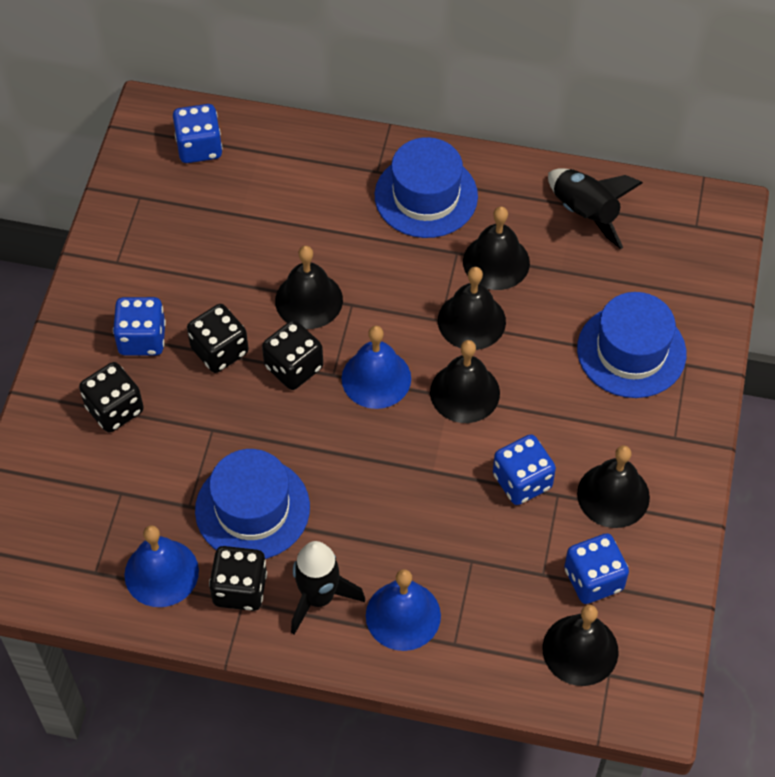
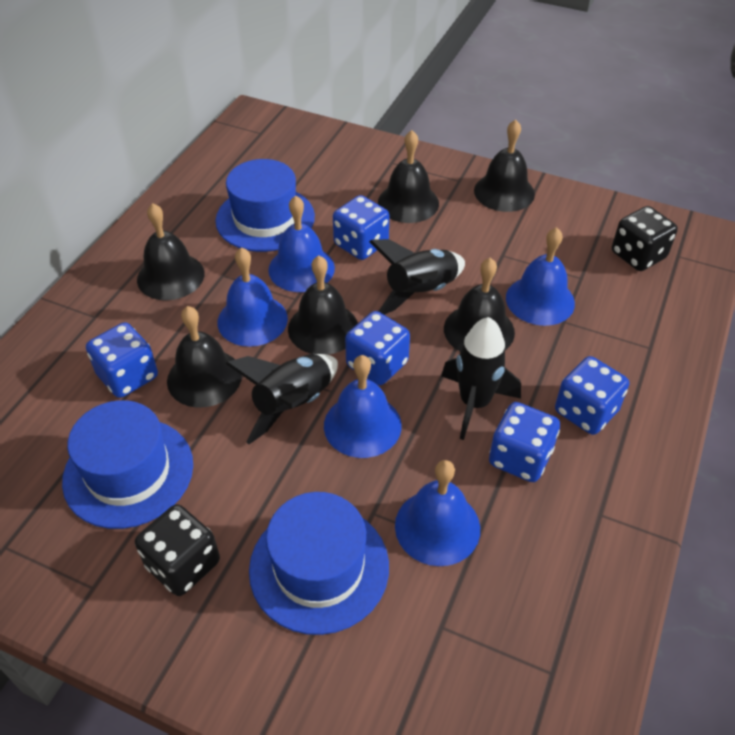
black dice: [79,362,144,432] [187,304,249,373] [209,546,267,611] [262,320,323,390] = 4 -> [135,504,220,596] [612,206,678,271] = 2
black rocket: [291,541,365,635] [548,168,643,249] = 2 -> [226,354,338,444] [369,239,465,314] [441,317,521,440] = 3
blue bell: [124,525,199,607] [342,326,411,409] [366,569,441,651] = 3 -> [218,247,288,347] [268,195,335,292] [324,355,402,458] [395,460,480,566] [506,227,575,326] = 5
blue dice: [113,297,166,356] [173,104,222,163] [493,434,556,505] [564,533,629,604] = 4 -> [86,322,158,398] [333,195,389,260] [345,311,410,385] [489,402,560,482] [555,356,629,435] = 5

